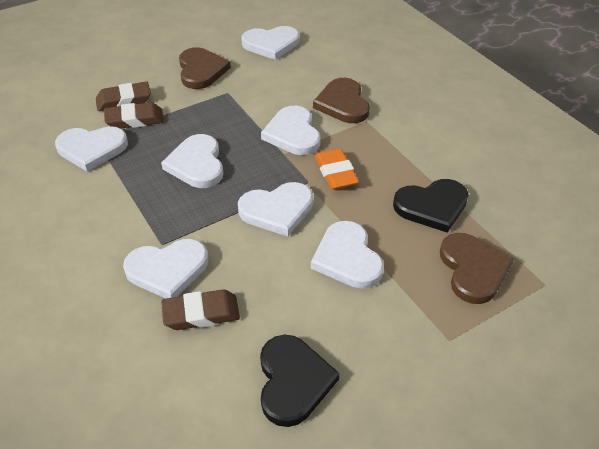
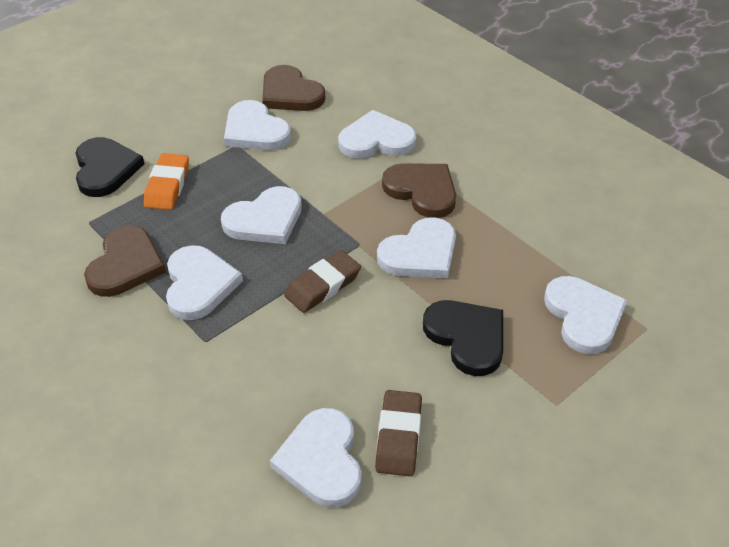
brown eraser: [96,81,151,111] [104,102,164,129] [161,289,240,330] = 3 -> [284,250,361,313] [375,390,422,476] = 2

